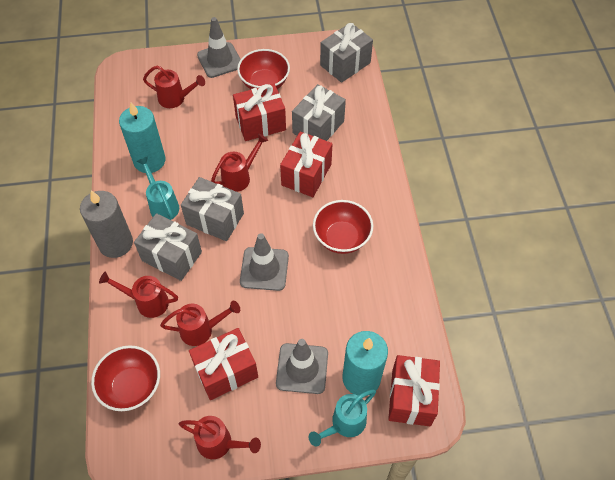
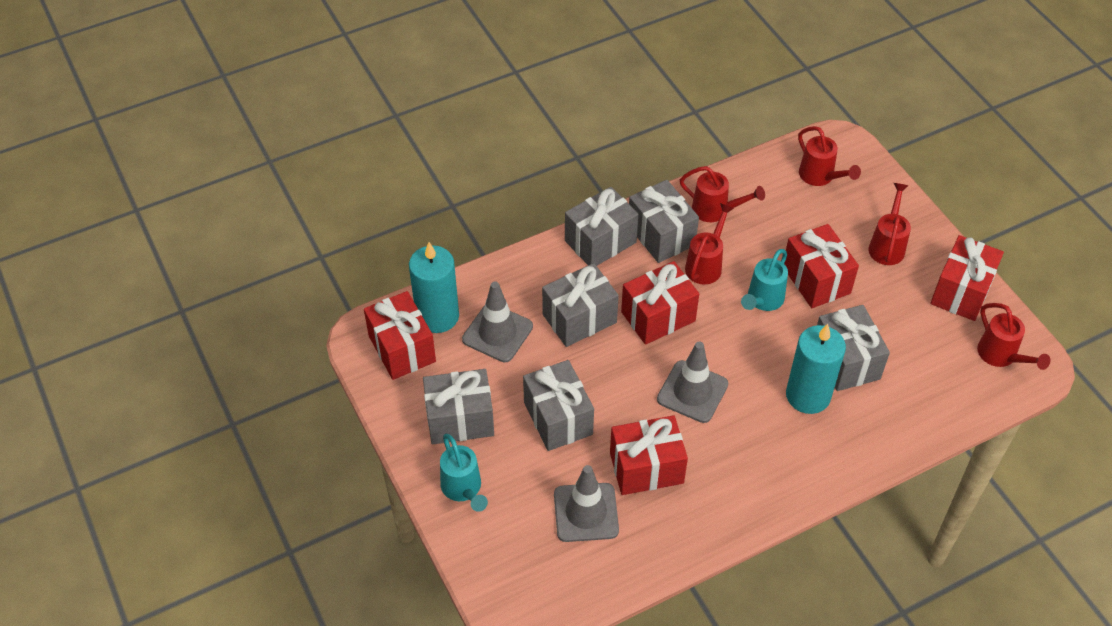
grey candle: [80,190,133,258] = 1 -> none = 0
grey gift: [134,213,202,281] [181,177,244,241] [292,84,346,141] [320,23,373,83] = 4 -> [423,369,494,444] [523,360,594,451] [542,263,619,347] [565,187,639,266] [629,180,699,263] [817,305,890,391] = 6
red bowl: [91,345,160,411] [237,49,290,89] [313,200,373,254] = 3 -> none = 0
red gift: [189,328,258,400] [233,84,286,141] [280,132,332,197] [388,355,440,426] = 4 -> [364,291,436,380] [610,415,688,495] [621,261,699,345] [784,224,859,308] [930,235,1004,321] = 5

